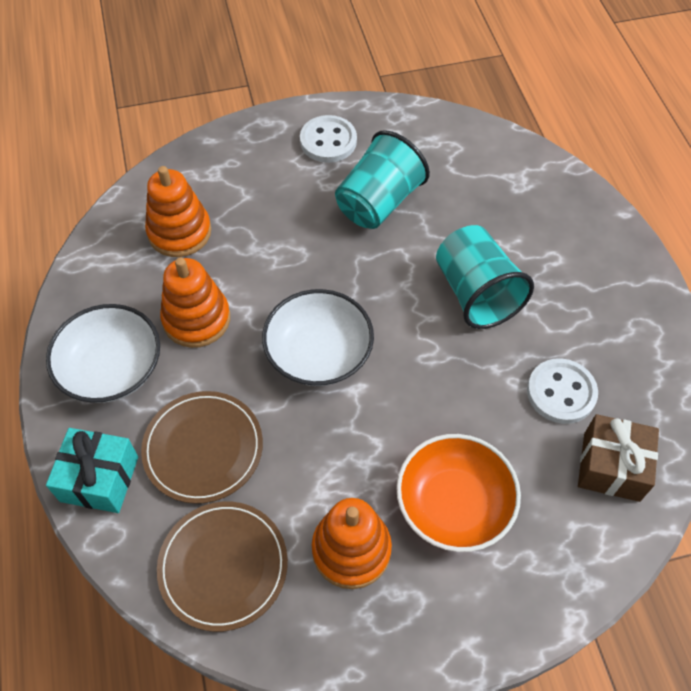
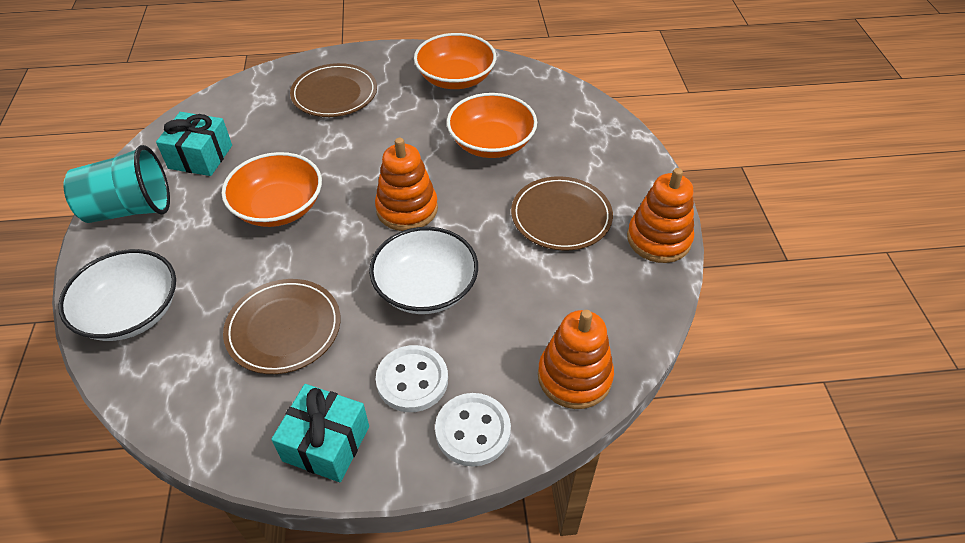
brown gift: [578,414,659,502] = 1 -> none = 0
brown plate: [141,391,263,504] [157,502,288,632] = 2 -> [223,279,341,374] [290,63,377,117] [511,176,613,251] = 3
orange bowl: [396,434,521,552] = 1 -> [221,152,322,227] [414,33,496,89] [447,93,537,158] = 3
turquoise cup: [335,130,430,229] [436,225,534,329] = 2 -> [63,145,170,223] = 1
turquoise gift: [46,428,138,513] = 1 -> [156,112,232,176] [271,384,369,482] = 2

